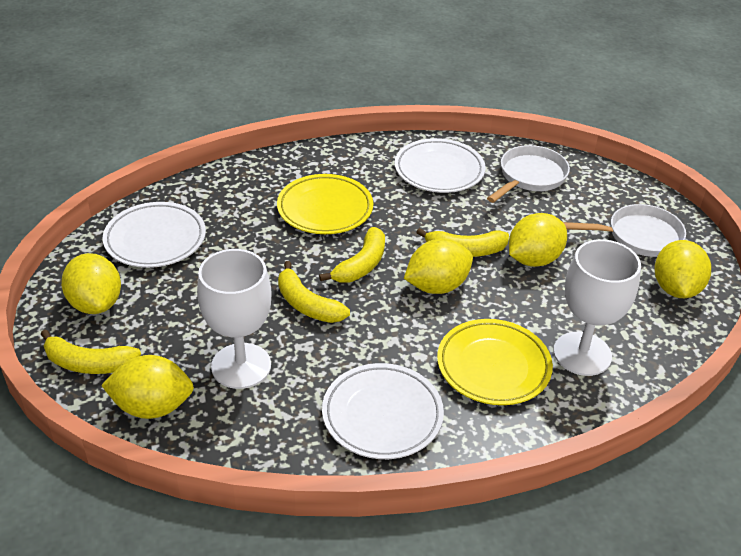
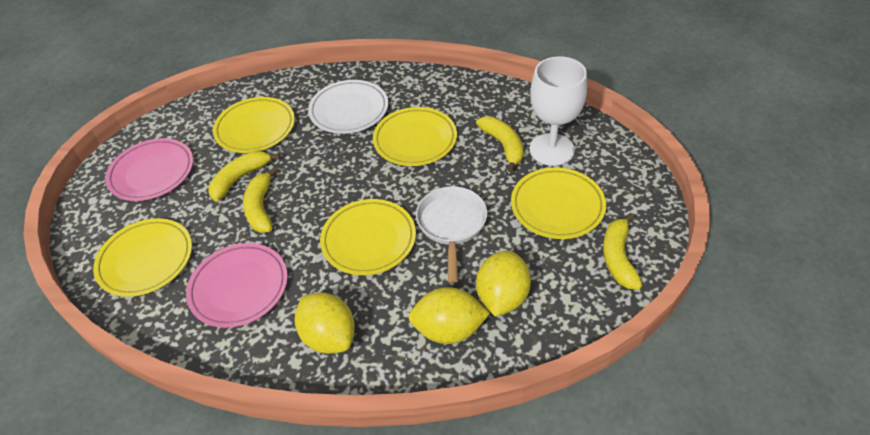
pink plate: none = 0 -> [105,138,193,201] [186,243,288,328] = 2
white goblet: [197,249,272,389] [553,239,641,376] = 2 -> [530,56,587,166] = 1
white pan: [487,145,570,203] [563,204,686,257] = 2 -> [416,186,487,283] = 1
white plate: [103,202,206,268] [322,363,444,459] [395,138,486,193] = 3 -> [308,80,388,134] = 1
yellow lemon: [61,253,121,314] [101,355,194,419] [404,239,473,294] [509,213,567,267] [654,240,711,298] = 5 -> [295,292,355,354] [408,287,490,344] [476,250,531,317] = 3
yellow plate: [277,174,373,234] [437,319,553,405] = 2 -> [93,218,192,297] [213,97,295,153] [320,199,416,275] [373,107,457,166] [511,167,606,239] = 5

